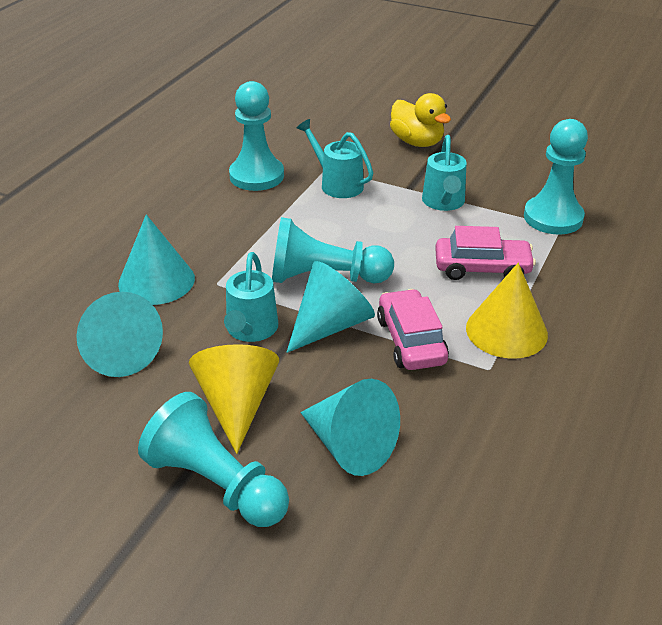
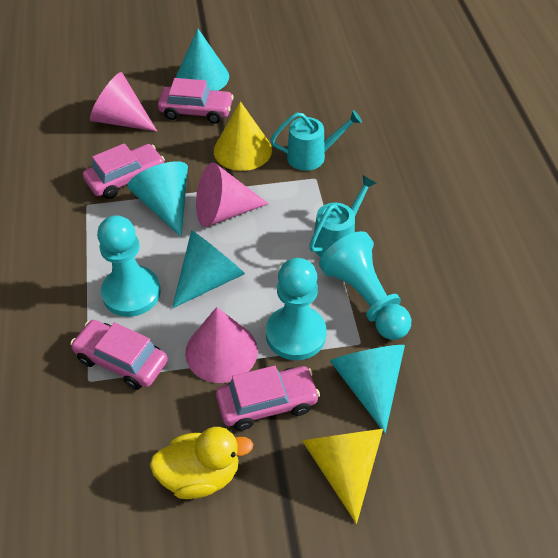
pink car: [377,289,449,370] [435,226,536,280] = 2 -> [70,320,168,390] [83,143,165,199] [158,78,234,124] [216,365,320,431] = 4
pink cone: none = 0 -> [90,72,157,132] [185,307,258,383] [196,162,269,227] = 3
turquoise pawn: [138,392,289,527] [229,81,284,191] [272,217,394,283] [524,119,588,235] = 4 -> [97,215,161,317] [266,258,327,360] [319,231,411,340] = 3
turquoise watering can: [224,252,278,342] [297,119,373,198] [422,135,467,211] = 3 -> [271,110,362,171] [309,176,376,257] = 2

